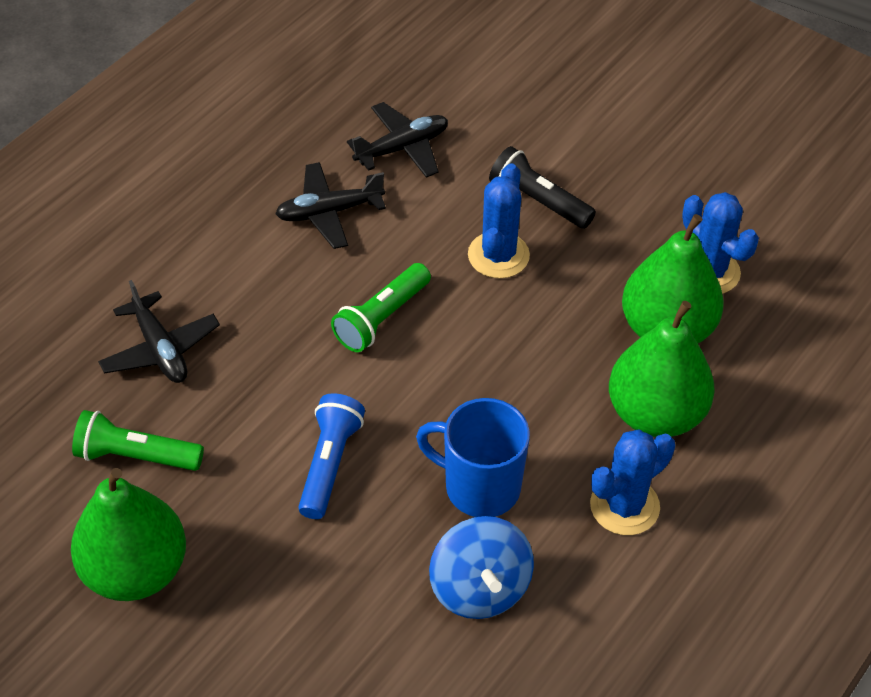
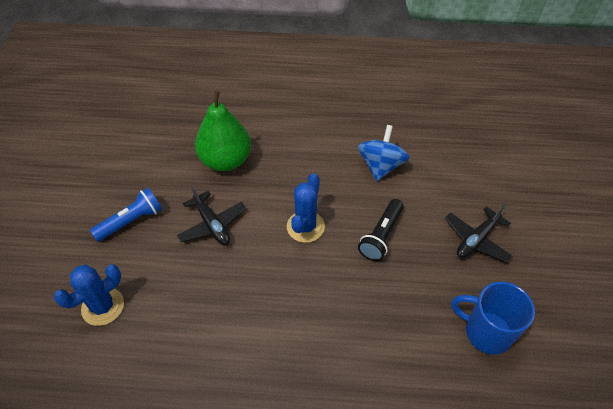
black plane: [98,280,220,383] [275,162,386,249] [347,102,448,178] = 3 -> [177,186,246,245] [445,204,513,263] = 2
blue cactus: [468,163,530,278] [590,429,675,535] [682,192,759,294] = 3 -> [54,264,124,326] [287,173,325,243] = 2
green flashlight: [72,410,204,471] [331,263,431,352] = 2 -> none = 0
green pear: [71,468,186,601] [609,301,715,437] [622,214,724,343] = 3 -> [195,90,251,171] = 1

